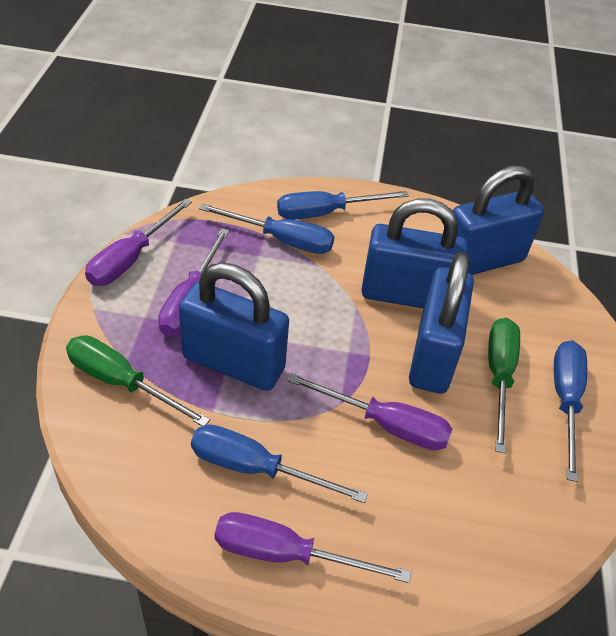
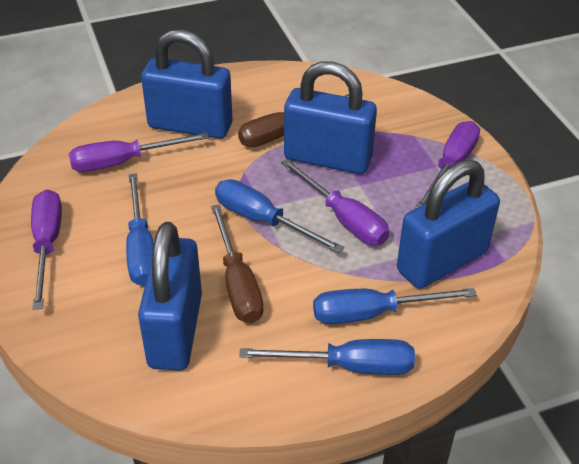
brown screwdriver: none = 0 -> [211,204,263,323] [238,94,349,147] = 2
green screwdriver: [66,335,210,426] [488,318,520,453] = 2 -> none = 0

